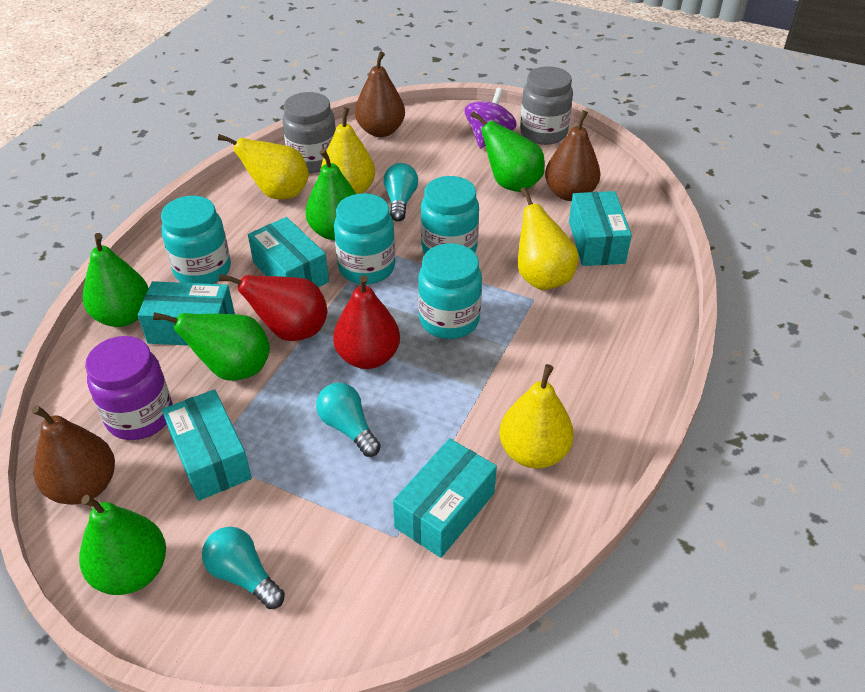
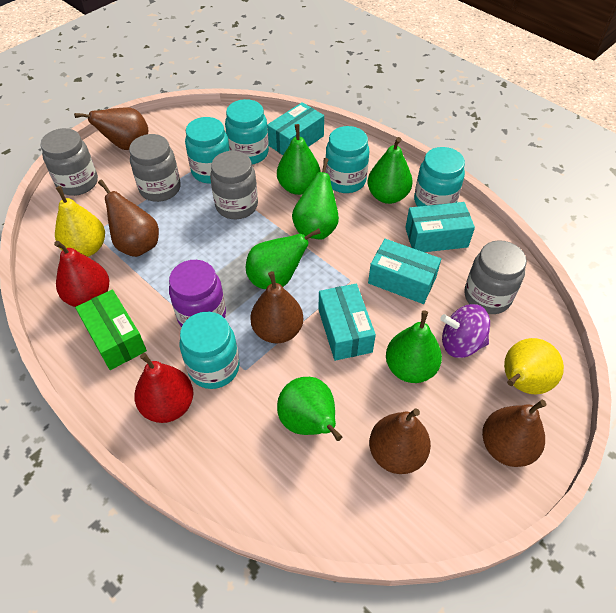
brown pear: [32,405,115,505] [355,51,405,137] [545,110,601,201] = 3 -> [74,107,148,150] [98,180,159,257] [250,271,303,343] [369,408,431,474] [482,400,546,467] = 5
green box: none = 0 -> [75,289,147,370] = 1
green pear: [79,495,166,595] [83,233,149,327] [153,312,270,381] [305,149,356,240] [471,111,545,192] = 5 -> [246,228,321,289] [277,124,320,195] [277,377,342,441] [292,158,339,240] [368,137,413,204] [386,310,442,383] = 6
grey jar: [282,92,336,173] [520,66,573,145] = 2 -> [40,128,98,196] [129,134,181,202] [210,151,258,219] [464,240,527,314] = 4
turquoise box: [138,281,235,346] [162,389,252,501] [248,217,329,287] [393,438,497,558] [569,191,632,266] = 5 -> [267,102,324,155] [318,284,376,361] [368,239,441,304] [405,202,475,252] = 4
turquoise jar: [161,196,231,284] [334,193,395,284] [418,243,482,339] [421,176,479,254] = 4 -> [180,312,240,389] [185,117,230,184] [225,99,269,165] [325,126,369,193] [414,147,465,207] = 5
turquoise light bulb: [202,527,285,609] [316,383,381,457] [384,163,418,222] = 3 -> none = 0
yellow pear: [218,134,309,199] [320,107,375,194] [500,364,574,469] [518,187,579,290] = 4 -> [55,186,105,257] [504,338,564,394] = 2

